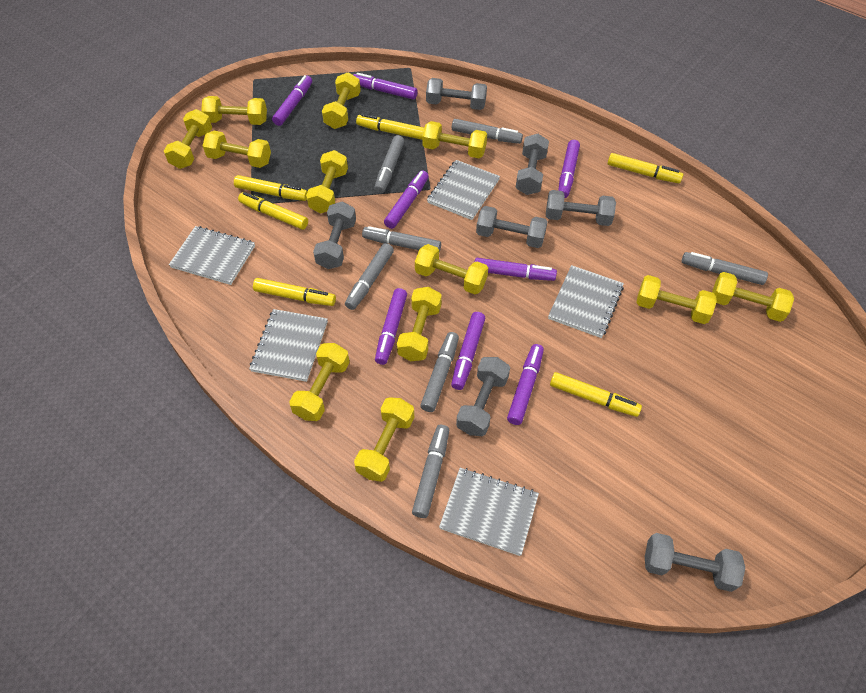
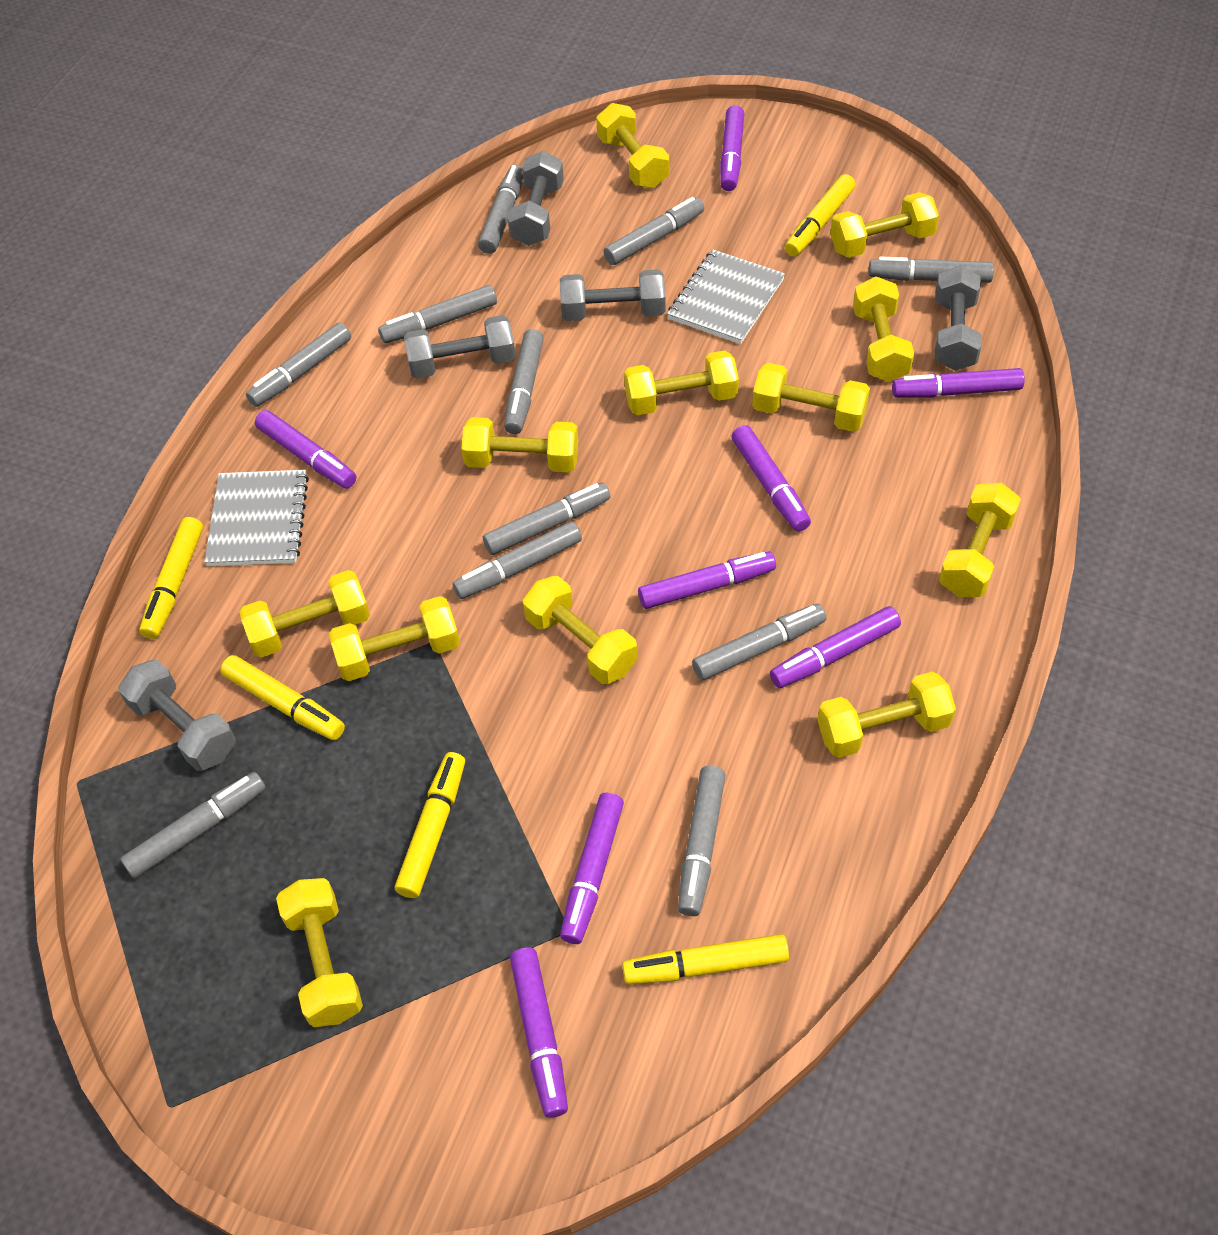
grey dumbbell: [313,202,356,269] [426,78,487,110] [456,357,510,436] [476,206,548,248] [516,134,549,195] [546,190,616,226] [645,533,745,592] = 7 -> [118,660,236,771] [404,315,516,378] [508,151,564,246] [560,269,666,321] [935,265,982,371] = 5
grey marker: [345,243,394,310] [362,226,441,252] [374,135,404,193] [412,425,449,518] [420,332,459,412] [452,119,523,144] [682,252,768,285] = 7 -> [121,772,266,878] [246,323,351,407] [378,285,497,343] [452,521,582,599] [478,165,523,254] [483,482,610,555] [504,329,544,434] [603,197,704,265] [678,766,726,916] [692,604,827,680] [869,257,994,283] = 11
grey notebook: [169,226,255,285] [249,309,328,382] [427,160,500,220] [439,468,539,556] [548,265,624,338] = 5 -> [204,470,309,566] [667,249,785,344] = 2
yellow marker: [234,175,308,201] [238,192,308,230] [253,278,336,306] [356,114,424,140] [550,372,642,417] [607,153,683,183] = 6 -> [139,517,203,639] [220,655,345,740] [395,752,465,898] [622,934,789,985] [785,174,856,256] = 5

